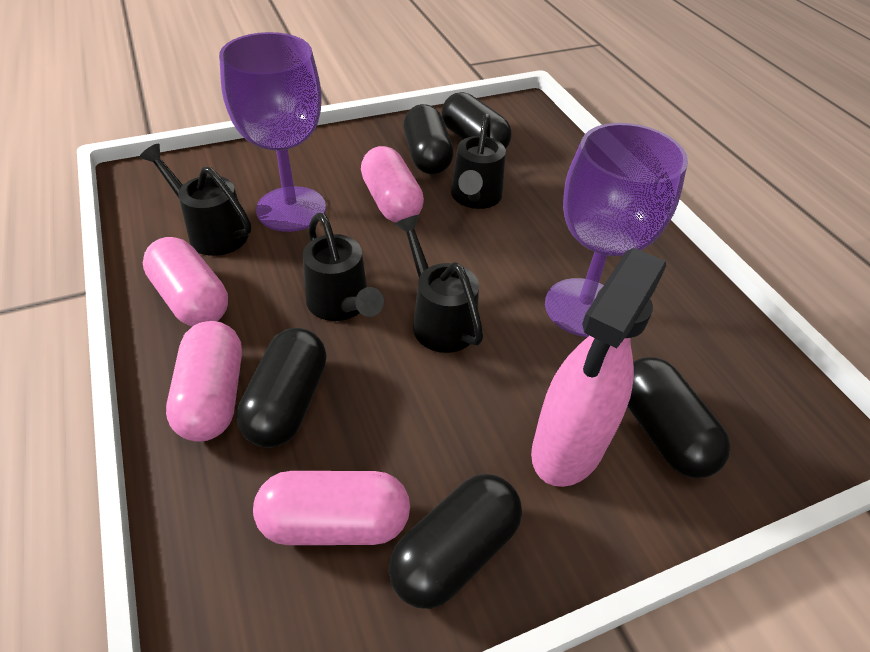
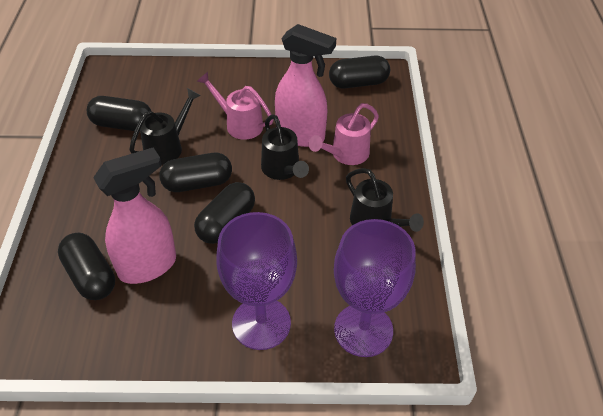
black watering can: [139,144,252,256] [303,212,384,321] [394,215,483,353] [451,114,506,209] = 4 -> [129,88,201,164] [261,114,309,180] [346,168,424,232] = 3
pink capsule: [143,237,228,326] [166,321,242,442] [253,471,410,545] [361,146,424,222] = 4 -> none = 0
pink spray bottle: [531,248,666,487] = 1 -> [93,147,176,284] [275,24,336,147] = 2
pink watering can: none = 0 -> [197,72,274,140] [309,103,379,165] = 2

